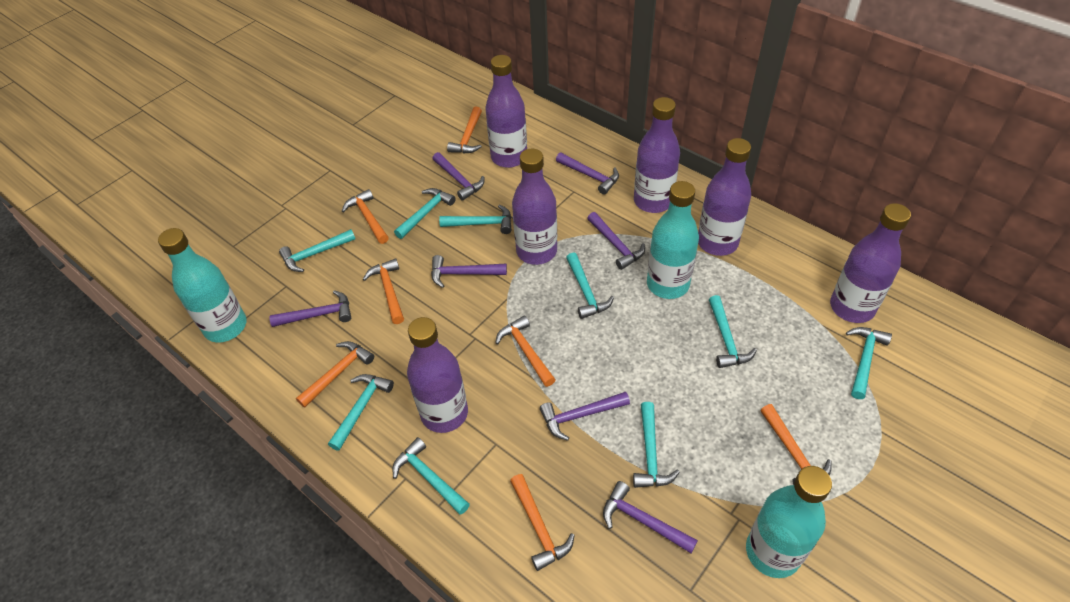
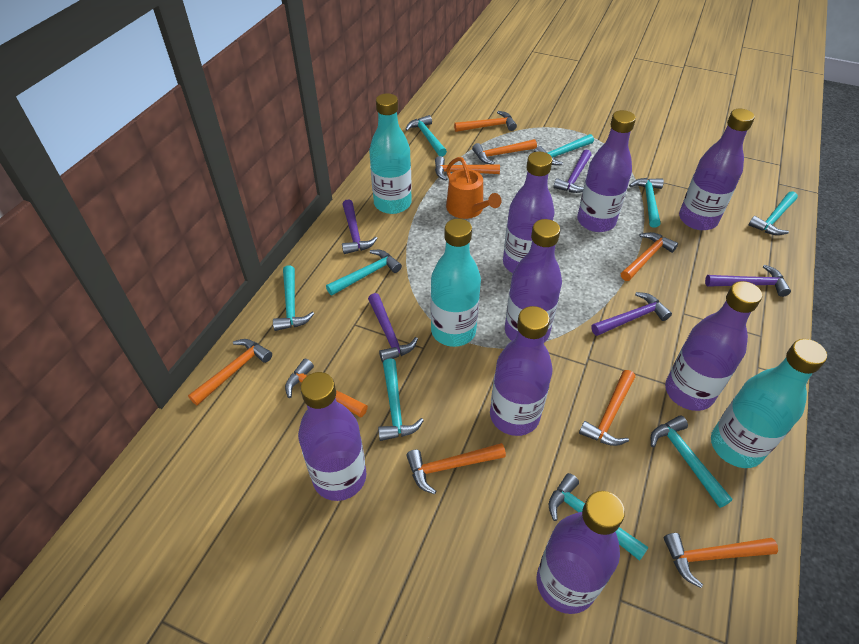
orange hammer: [296,341,374,408] [342,189,389,244] [363,258,404,324] [447,106,482,154] [495,316,556,387] [510,474,575,571] [760,404,832,485] = 7 -> [188,339,272,406] [285,359,368,417] [406,443,506,494] [435,156,500,181] [454,111,517,132] [472,139,537,164] [579,370,635,446] [621,232,678,281] [664,533,778,588] = 9
orange watering can: none = 0 -> [446,157,502,219] = 1
purple bottle: [407,317,468,433] [485,55,527,168] [512,149,557,265] [634,97,680,213] [698,138,751,256] [830,203,911,323] = 6 -> [298,372,366,501] [490,306,553,436] [503,152,555,273] [505,219,562,342] [537,491,625,614] [577,110,636,232] [665,281,762,411] [679,109,755,230] = 8
purple hammer: [269,290,351,327] [431,255,507,288] [433,152,484,201] [540,392,630,441] [556,153,619,195] [587,212,645,270] [603,481,698,553] = 7 -> [342,199,378,254] [368,293,418,362] [553,149,592,193] [591,292,672,336] [705,265,791,297] = 5

